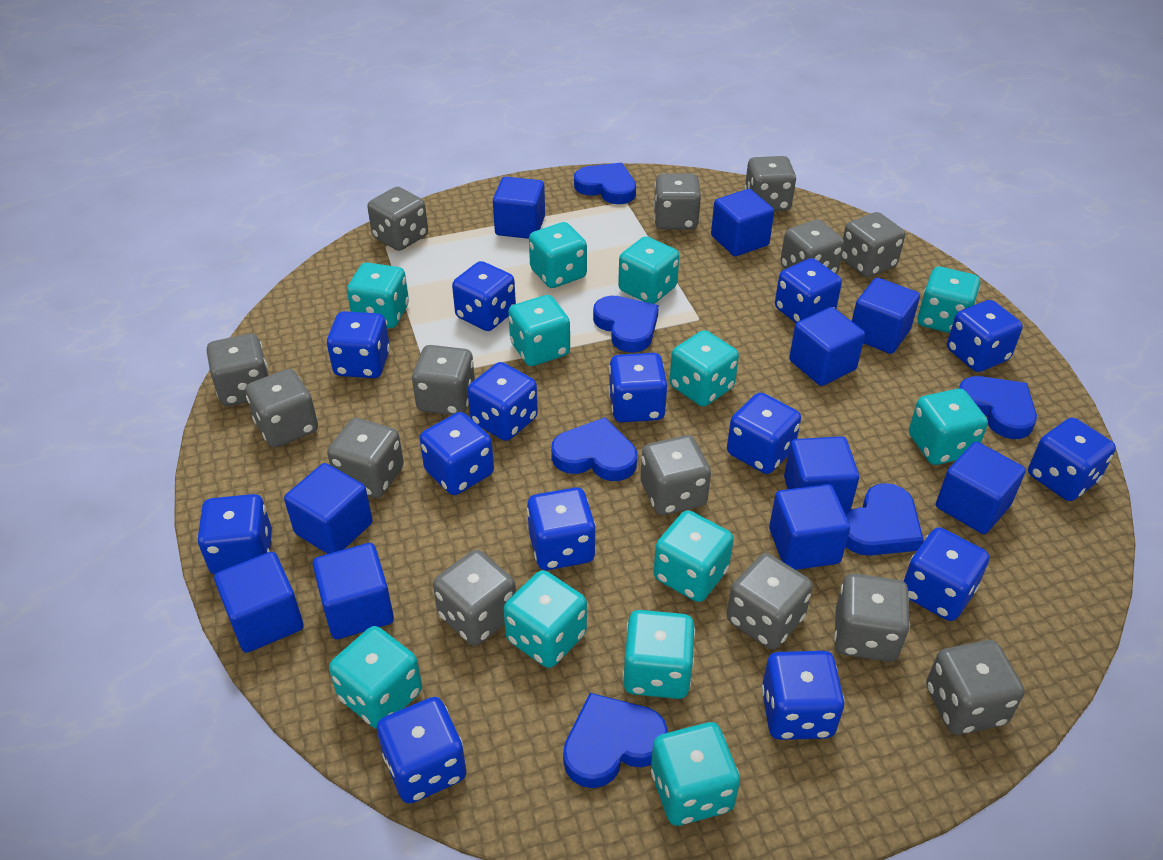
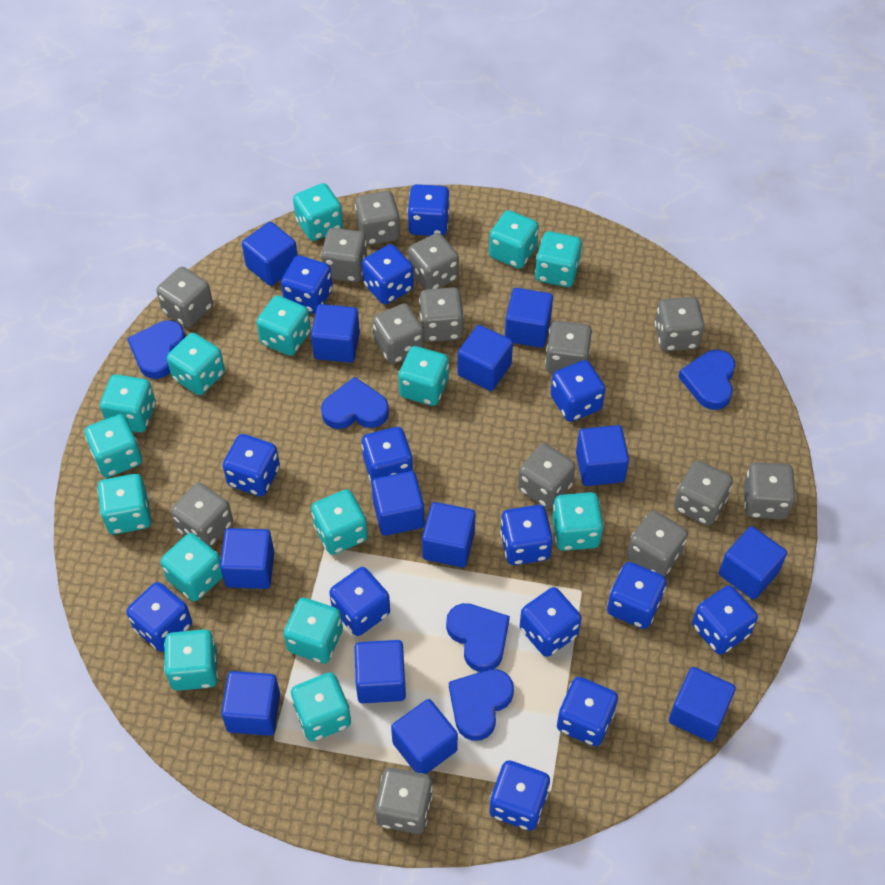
blue cube: [214,552,304,653] [284,463,373,554] [312,543,394,639] [493,177,545,239] [711,189,774,256] [769,484,850,570] [784,436,859,513] [789,307,865,386] [852,278,920,354] [936,442,1026,534] = 10 -> [220,528,274,589] [221,671,280,736] [242,222,298,286] [311,304,360,363] [354,640,406,703] [372,471,424,536] [391,699,458,774] [422,502,475,567] [457,325,513,391] [505,288,553,348] [576,425,629,486] [669,667,736,742] [719,526,787,600] = 13
blue heart: [551,417,637,481] [563,693,668,788] [574,163,636,204] [593,296,659,353] [845,483,924,556] [959,376,1037,439] = 6 -> [127,320,185,379] [321,377,389,429] [446,603,510,672] [449,669,514,741] [678,350,736,410] = 5
turquoise dice: [329,626,422,729] [347,263,409,328] [503,570,587,668] [508,295,570,366] [529,222,587,288] [618,236,679,304] [623,610,695,699] [651,722,740,826] [653,510,734,602] [669,330,739,407] [909,389,988,465] [917,267,980,333] = 12 -> [85,414,142,477] [97,474,151,534] [100,374,156,432] [161,533,223,601] [164,629,218,691] [167,333,225,395] [257,295,311,356] [284,598,343,664] [291,672,351,742] [293,183,343,241] [311,489,368,555] [399,346,449,406] [489,210,539,269] [535,231,582,287] [552,492,604,551] = 15

